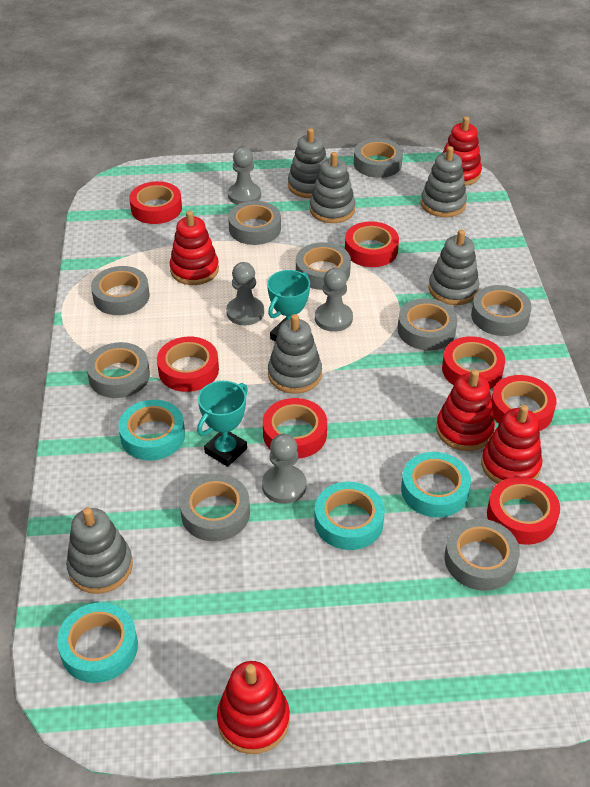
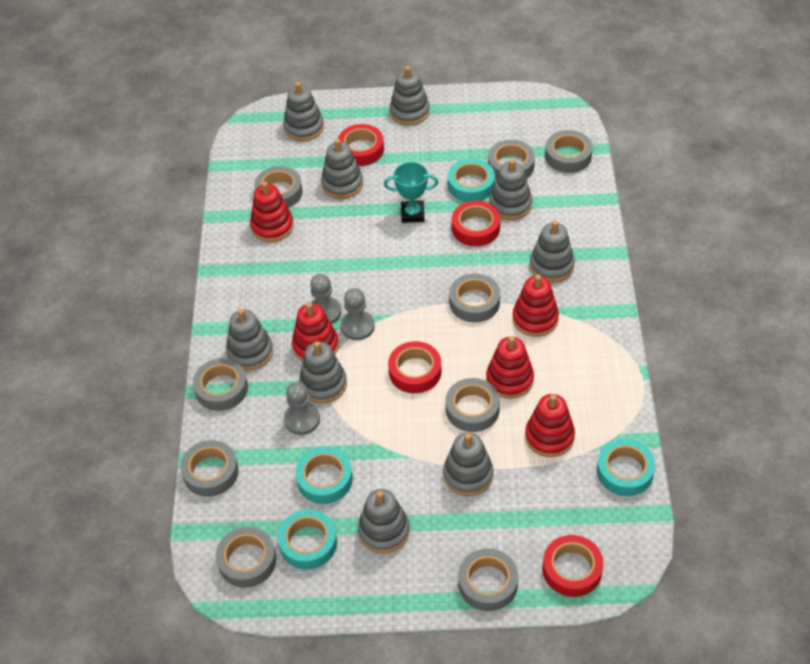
grey pawn: [226,262,264,325] [228,147,261,205] [262,434,307,504] [315,268,353,332] = 4 -> [284,382,320,435] [310,274,341,324] [341,288,375,340] = 3
grey stacking toy: [66,507,133,594] [268,314,322,394] [288,128,327,198] [310,152,355,223] [421,146,467,217] [429,230,480,305] = 6 -> [226,309,273,371] [283,82,324,141] [299,341,347,404] [321,139,363,199] [358,489,410,554] [390,66,430,125] [443,432,493,496] [489,159,532,220] [530,221,575,282] = 9
red tape: [129,181,182,224] [157,336,219,392] [263,398,327,459] [345,221,399,267] [442,336,505,389] [487,477,560,545] [491,375,557,431] = 7 -> [338,124,384,166] [388,341,442,393] [452,201,500,246] [543,535,603,597] = 4
turquoise trophy: [197,381,248,467] [267,270,310,342] = 2 -> [384,162,439,223] = 1

